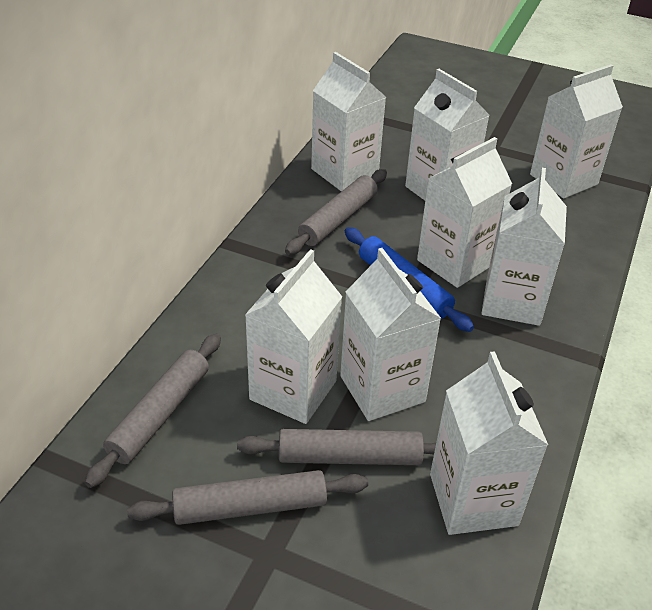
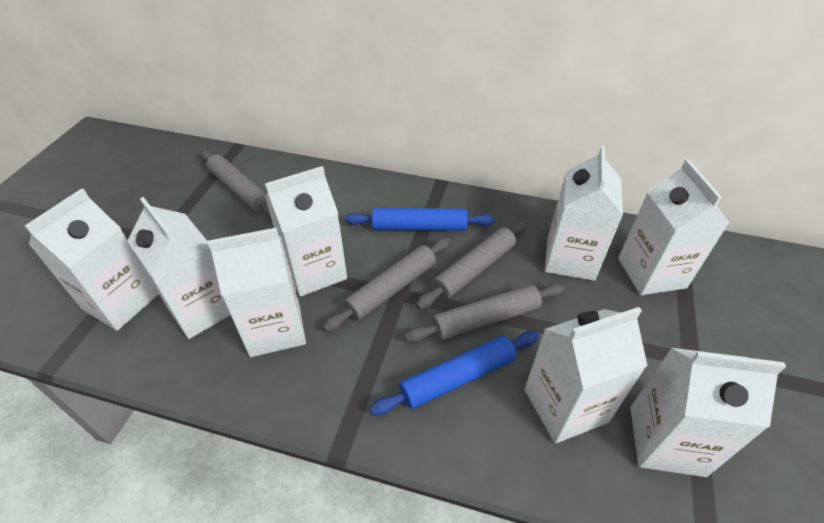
blue rolling pin: [345,227,474,332] = 1 -> [344,208,495,231] [369,331,539,415] = 2

